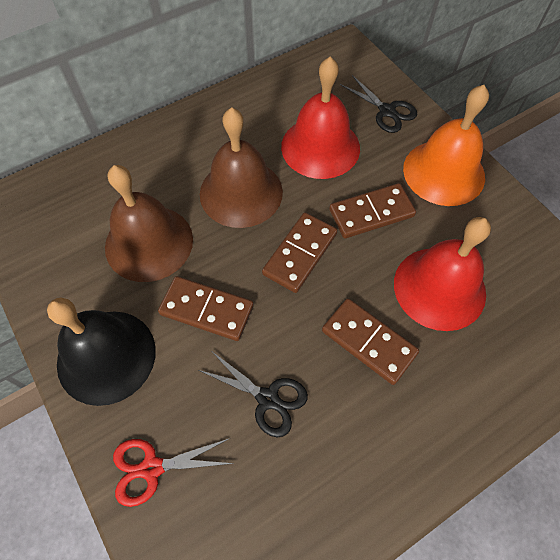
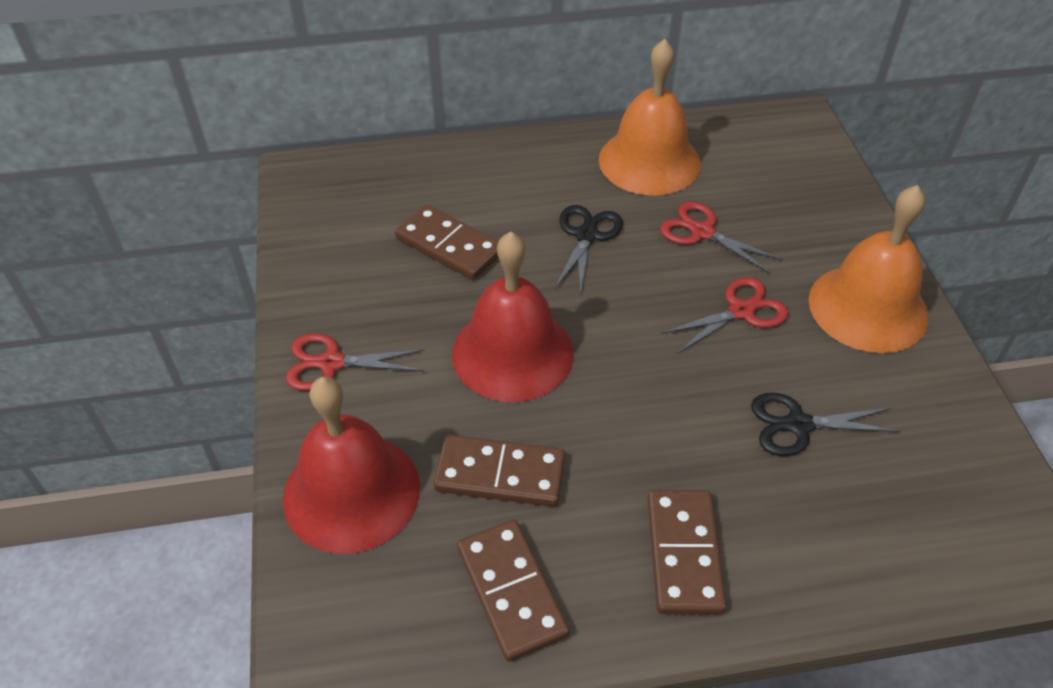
black bell: [47,298,156,406] = 1 -> none = 0
brown bell: [105,165,193,282] [200,107,283,228] = 2 -> none = 0
orange bell: [403,85,489,206] = 1 -> [599,39,701,196] [809,185,929,353] = 2
red scissors: [113,438,235,507] = 1 -> [286,333,425,391] [660,201,783,274] [661,277,789,354] = 3

